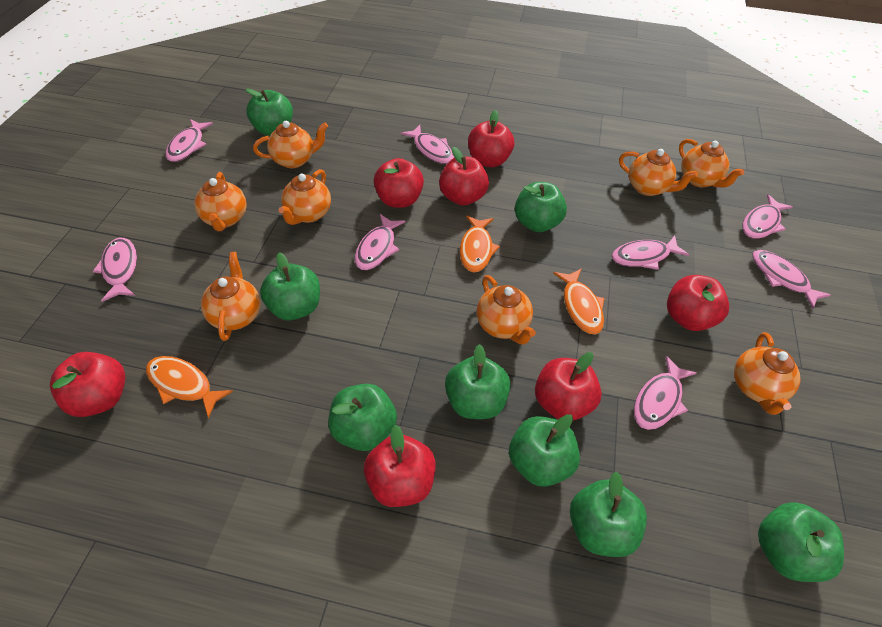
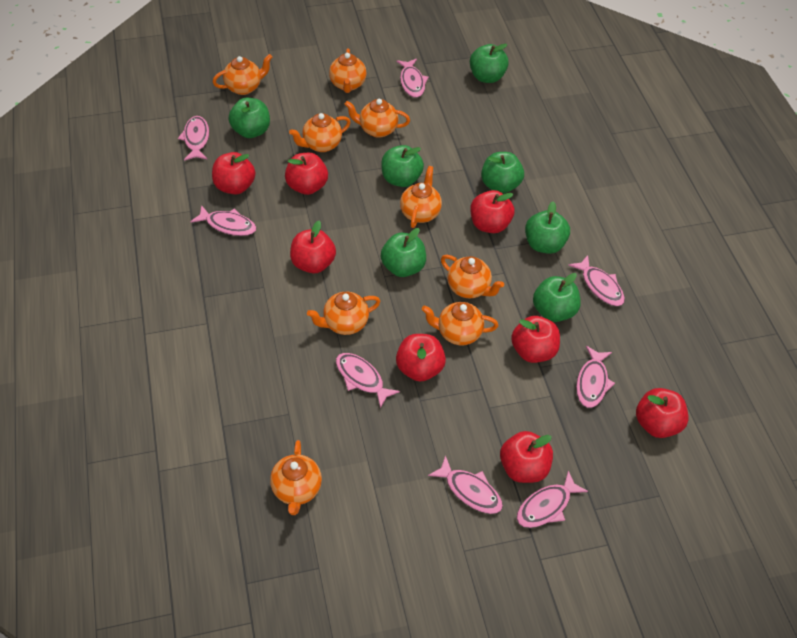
green apple: [245,89,293,136] [260,252,320,320] [328,384,397,451] [445,344,510,419] [509,414,580,487] [515,182,567,232] [570,471,647,557] [758,502,844,582] = 8 -> [228,98,270,138] [381,145,424,187] [381,228,426,277] [470,44,509,83] [481,152,524,193] [525,201,570,254] [533,273,581,322] = 7
orange fish: [146,356,233,418] [460,216,500,272] [553,269,605,335] = 3 -> none = 0
orange teapot: [194,172,247,231] [201,252,260,341] [253,121,328,168] [278,169,331,225] [477,275,536,345] [619,149,698,196] [679,139,744,188] [734,332,801,415] = 8 -> [213,54,272,95] [270,440,322,515] [289,113,351,152] [307,292,380,335] [329,48,367,93] [345,99,410,138] [400,166,442,228] [422,302,498,345] [441,255,504,298] = 9
red apple: [50,352,125,417] [364,425,436,507] [374,158,424,208] [439,147,489,206] [468,110,514,167] [535,352,602,421] [667,275,729,331] = 7 -> [212,152,255,195] [285,153,328,195] [290,221,336,273] [396,334,446,381] [470,190,515,233] [500,431,553,483] [511,316,560,363] [636,388,689,438] = 8

